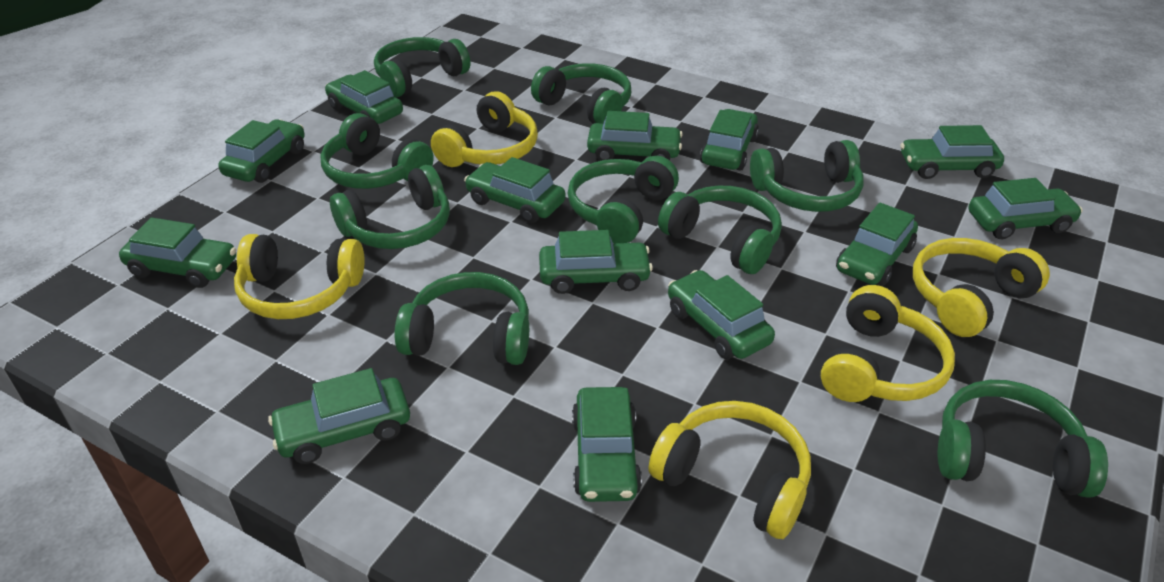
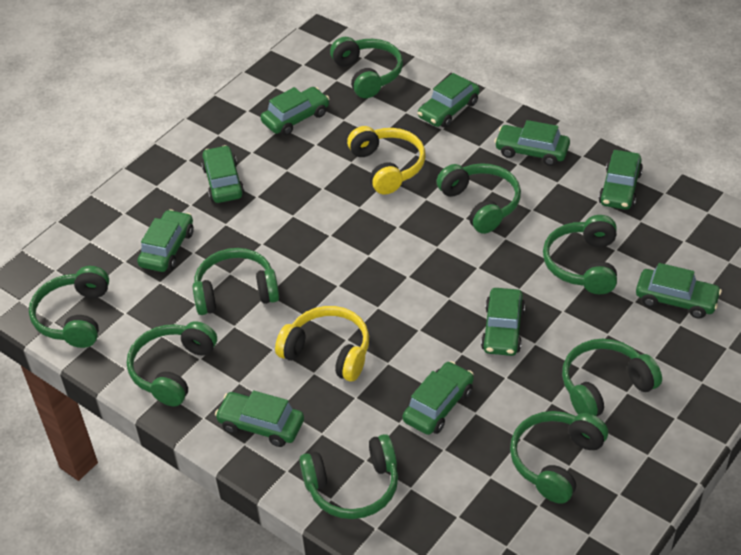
green car: [119,217,236,288] [218,119,305,183] [268,368,410,464] [325,70,403,124] [464,157,565,223] [539,230,653,294] [572,387,642,502] [587,111,683,161] [668,270,775,359] [700,109,759,171] [836,203,918,286] [900,125,1004,179] [969,178,1083,239] = 13 -> [137,209,194,272] [201,145,245,203] [215,390,304,447] [261,87,330,136] [402,361,474,435] [418,73,480,128] [481,288,525,356] [494,120,570,166] [598,150,643,210] [636,263,722,319] = 10
yellow headphones: [234,234,365,319] [431,91,538,167] [649,401,811,539] [821,285,955,402] [913,238,1050,337] = 5 -> [275,306,369,381] [347,126,426,194] = 2

